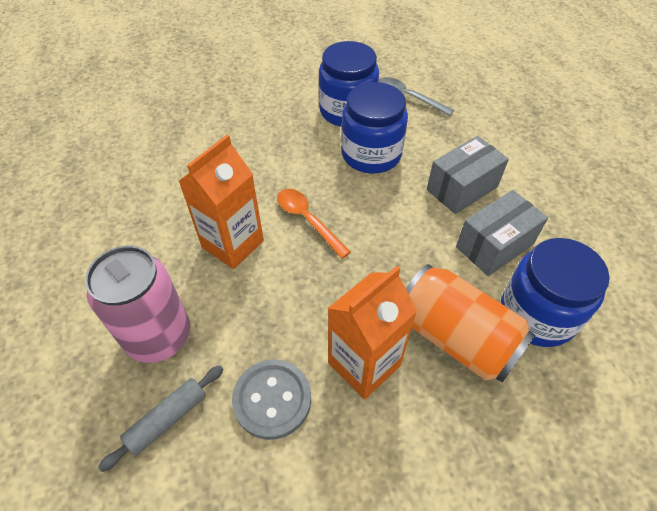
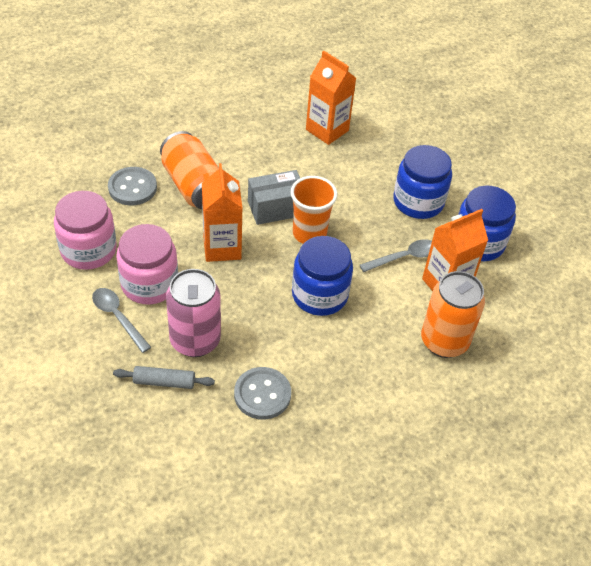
grey box: [427,136,509,214] [456,190,548,276] = 2 -> [248,170,300,225] = 1
grey button: [232,359,311,440] = 1 -> [108,167,157,205] [234,367,291,420] = 2
grey spoon: [378,77,454,116] = 1 -> [92,288,151,353] [360,239,432,272] = 2
orange can: [406,264,535,382] = 1 -> [160,131,219,209] [421,271,485,358] = 2
orange carton: [179,135,264,269] [327,266,417,399] = 2 -> [202,163,242,262] [306,51,356,145] [422,209,488,291] = 3
orange cup: none = 0 -> [290,176,337,244] = 1
orange spoon: [277,189,351,259] = 1 -> none = 0
pink jar: none = 0 -> [54,191,117,270] [116,224,178,304] = 2

